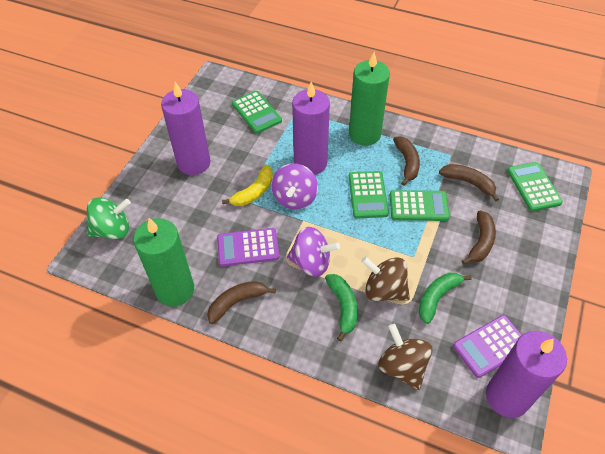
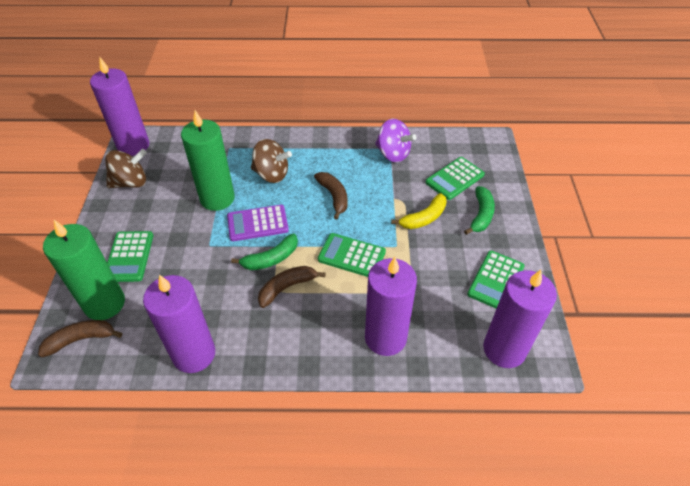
brown banana: [207,281,276,324] [393,136,420,186] [439,164,499,202] [462,210,496,265] = 4 -> [38,320,122,358] [258,266,325,308] [314,172,348,220] = 3
green spinning top: [87,197,131,239] = 1 -> none = 0
purple calculator: [217,228,279,266] [453,315,522,378] = 2 -> [227,205,289,241] = 1
purple candle: [161,82,211,175] [292,82,330,175] [486,331,567,418] = 3 -> [90,58,149,156] [143,274,215,373] [365,257,417,356] [483,270,557,368] = 4
purple spinning top: [271,163,318,209] [287,227,340,277] = 2 -> [375,119,416,162] = 1

